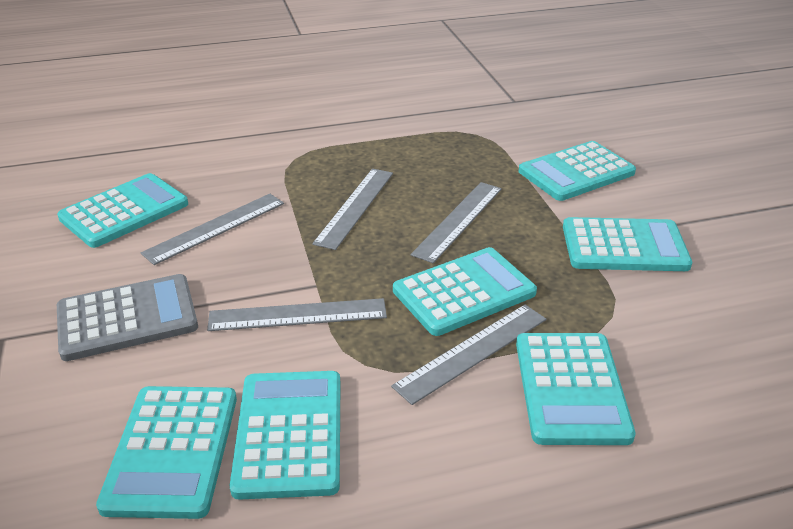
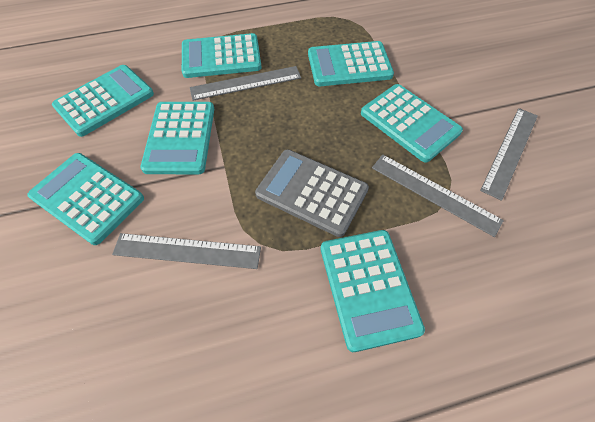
grey ruler: [141,194,284,265] [207,298,387,331] [312,169,393,250] [391,305,546,405] [411,182,502,263] = 5 -> [112,233,261,269] [190,66,301,101] [372,154,504,237] [480,108,538,201] = 4

